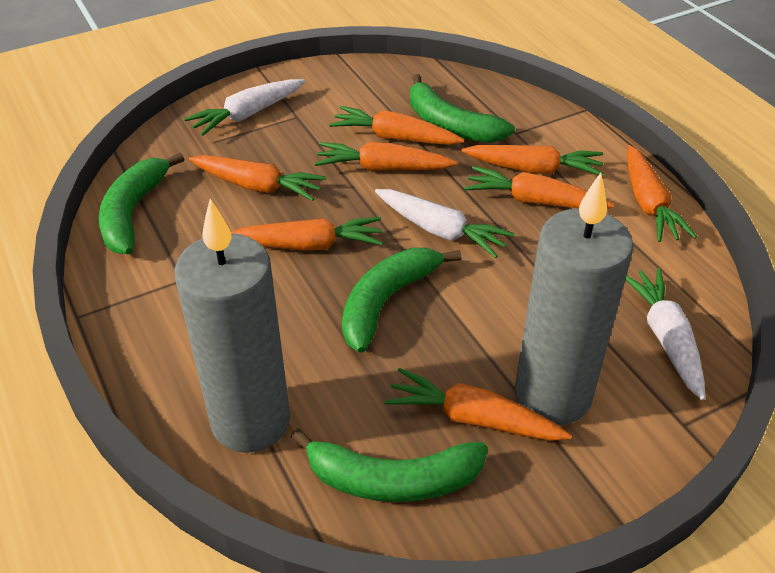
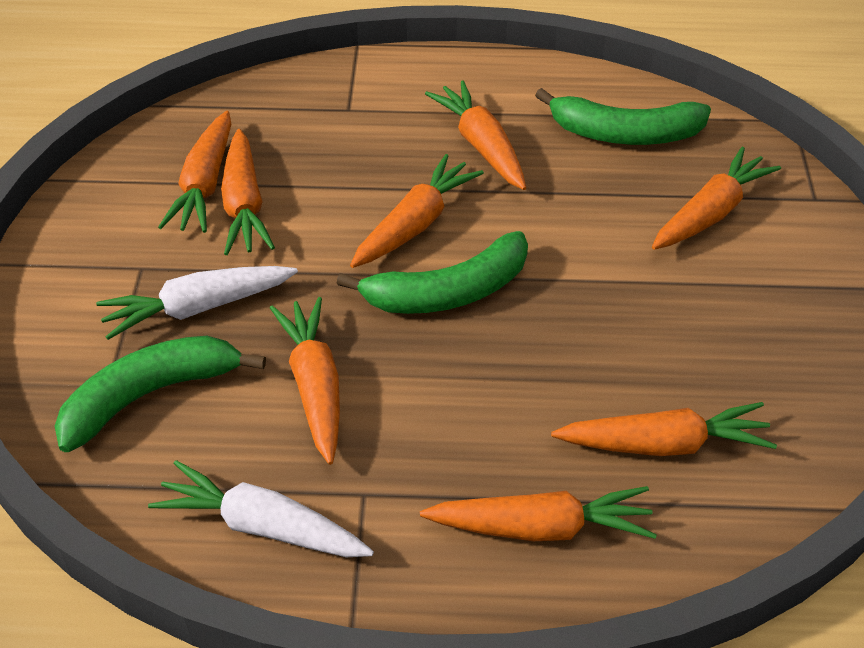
green banana: [99,153,184,254] [291,428,488,502] [342,248,462,353] [410,74,515,143] = 4 -> [55,336,266,452] [336,231,528,314] [535,88,711,145] = 3
grey candle: [175,199,290,453] [515,173,634,425] = 2 -> none = 0
white carrot: [184,79,305,136] [375,189,515,258] [625,268,705,401] = 3 -> [96,266,298,340] [148,460,374,557] = 2

